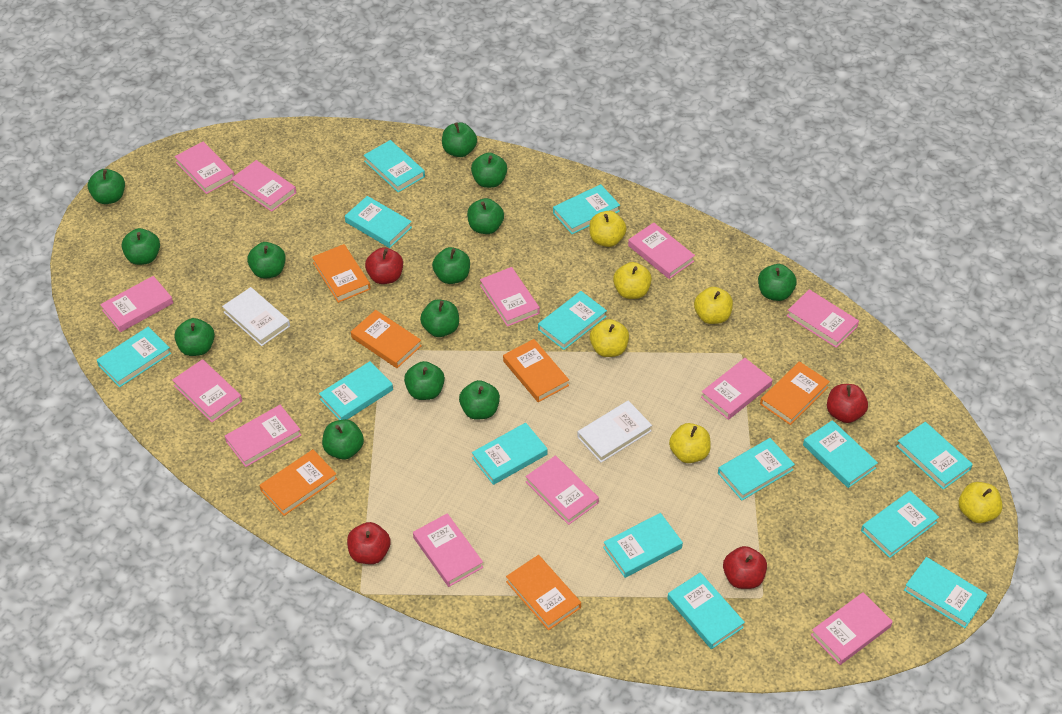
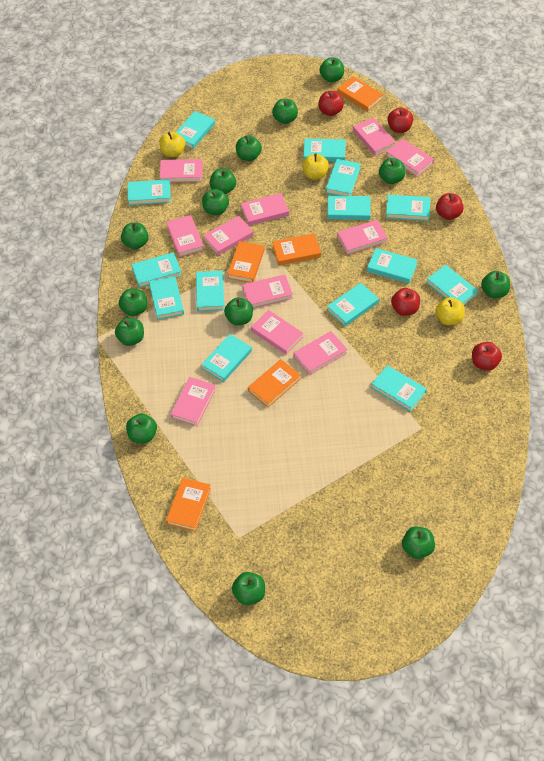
green apple: [88,169,125,204] [122,228,160,265] [174,318,215,356] [247,242,286,279] [322,419,364,460] [404,361,445,400] [420,299,459,337] [432,247,470,284] [442,122,477,157] [459,380,500,420] [467,198,504,234] [471,152,507,188] [758,264,797,301] = 13 -> [115,318,144,346] [119,289,147,316] [121,223,149,249] [126,413,157,443] [202,189,229,215] [209,168,236,194] [224,298,253,326] [232,572,265,605] [236,135,262,161] [272,99,298,124] [319,57,344,82] [379,158,405,184] [402,527,435,559] [481,271,510,298] = 14
orange book: [260,449,337,516] [312,244,371,303] [351,310,422,368] [503,339,569,402] [506,555,581,630] [760,361,830,425] = 6 -> [166,478,211,532] [227,241,265,283] [248,359,301,408] [272,233,321,265] [338,76,383,112] = 5
pink book: [100,276,173,332] [172,359,242,422] [175,142,235,194] [225,405,301,467] [231,160,296,212] [413,513,483,587] [480,267,540,327] [526,456,599,525] [628,223,695,279] [701,358,773,420] [787,289,859,348] [811,592,893,665] = 12 -> [159,159,203,182] [166,215,204,257] [170,377,216,427] [203,216,254,255] [241,193,289,226] [242,274,293,308] [251,310,304,355] [293,331,347,376] [337,220,388,255] [353,117,396,156] [386,139,434,177] = 11
red apple: [347,522,391,564] [365,247,403,284] [723,546,767,589] [827,384,868,423] = 4 -> [318,91,344,116] [387,107,413,133] [391,288,420,316] [436,193,464,220] [472,342,502,371] = 5
white book: [222,287,290,346] [577,401,652,463] = 2 -> none = 0
yellow apple: [589,211,626,247] [590,319,629,357] [613,262,652,299] [669,423,711,463] [694,287,733,324] [959,482,1003,523] = 6 -> [159,131,185,157] [302,153,329,179] [436,297,465,325] = 3

